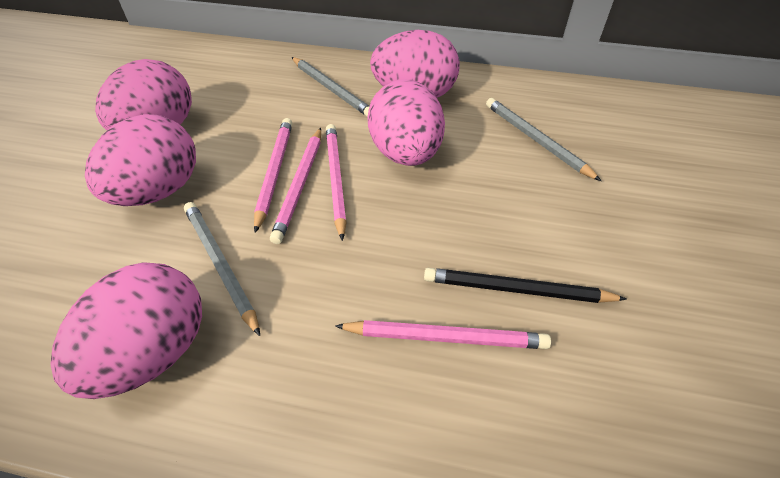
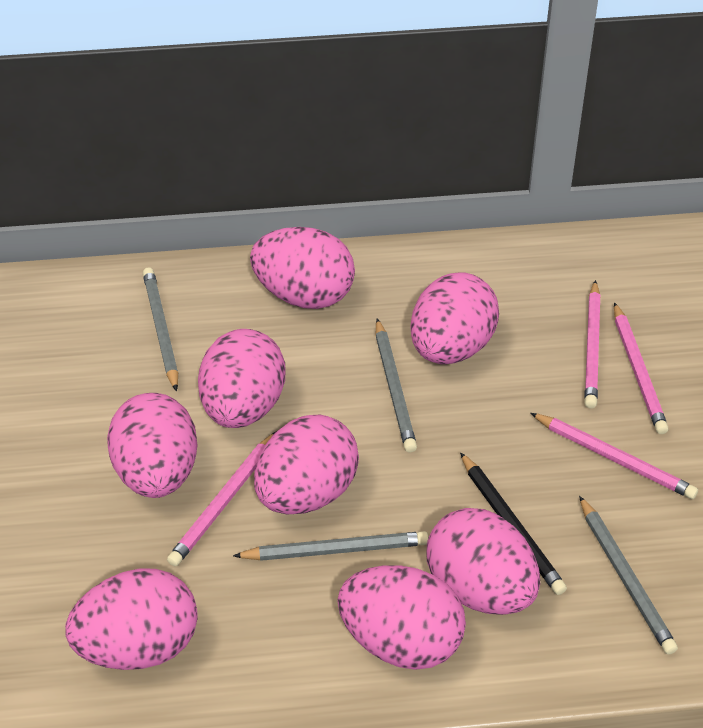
grey pencil: [184,202,260,336] [291,57,370,117] [486,98,601,181] = 3 -> [143,268,178,392] [233,531,429,561] [376,319,417,452] [579,496,678,655] = 4
pink egg: [50,262,202,399] [85,114,196,206] [95,59,192,130] [367,79,445,166] [370,30,460,98] = 5 -> [65,568,198,670] [107,393,198,498] [198,329,285,428] [250,227,355,309] [254,415,359,514] [337,565,466,670] [410,273,499,364] [427,508,540,615] = 8

